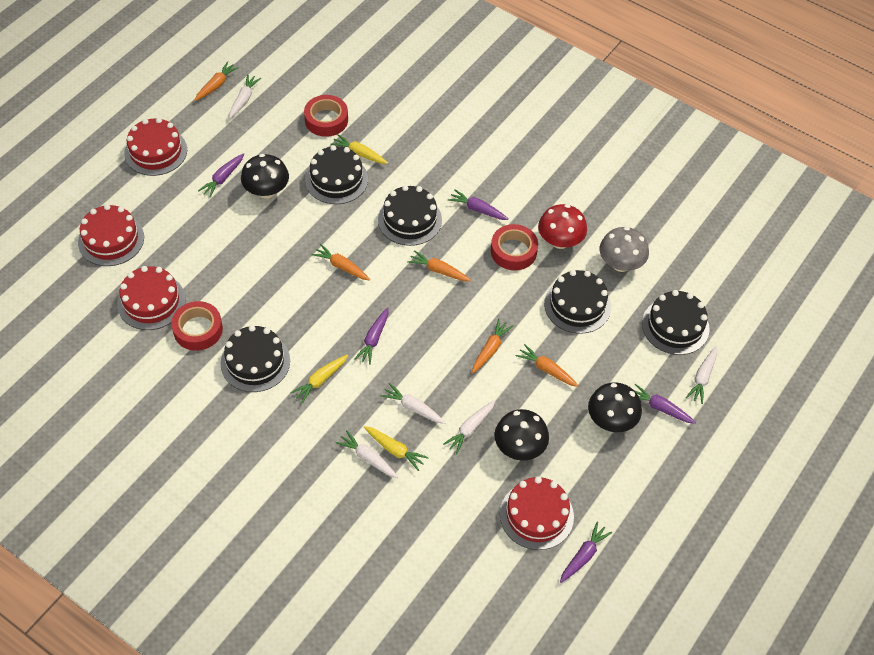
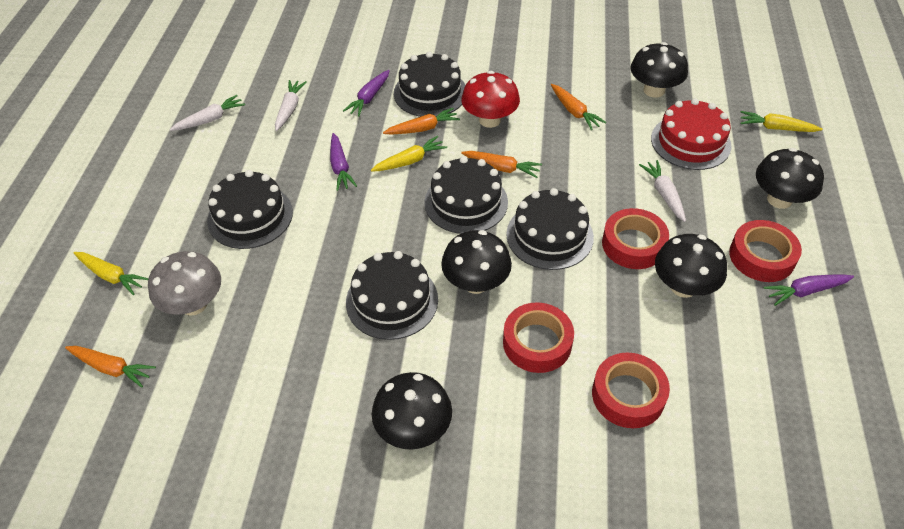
black mushroom: [241,154,289,199] [494,409,549,461] [588,382,642,432] = 3 -> [372,372,452,450] [441,230,512,294] [630,42,688,98] [655,234,727,298] [756,148,824,209] = 5
orange carrot: [194,61,239,101] [311,244,371,280] [407,250,471,281] [472,319,513,373] [516,344,579,387] = 5 -> [65,346,156,388] [383,108,460,134] [461,151,542,178] [551,84,606,130] = 4
purple carrot: [198,153,244,198] [354,307,389,365] [448,189,509,220] [560,522,612,583] [634,384,696,424] = 5 -> [330,133,357,191] [343,70,390,117] [763,275,854,306] = 3
red cake: [78,204,144,266] [117,266,186,330] [124,118,187,176] [500,476,574,550] = 4 -> [651,98,731,170] = 1
red tape: [171,301,223,351] [304,95,348,137] [491,224,538,270] = 3 -> [503,302,574,373] [592,352,670,428] [602,208,669,269] [729,220,802,282] = 4
white carrot: [229,74,261,119] [335,430,398,478] [380,383,446,424] [443,400,495,454] [686,346,717,404] = 5 -> [170,95,245,131] [275,80,307,131] [639,160,686,222] = 3

